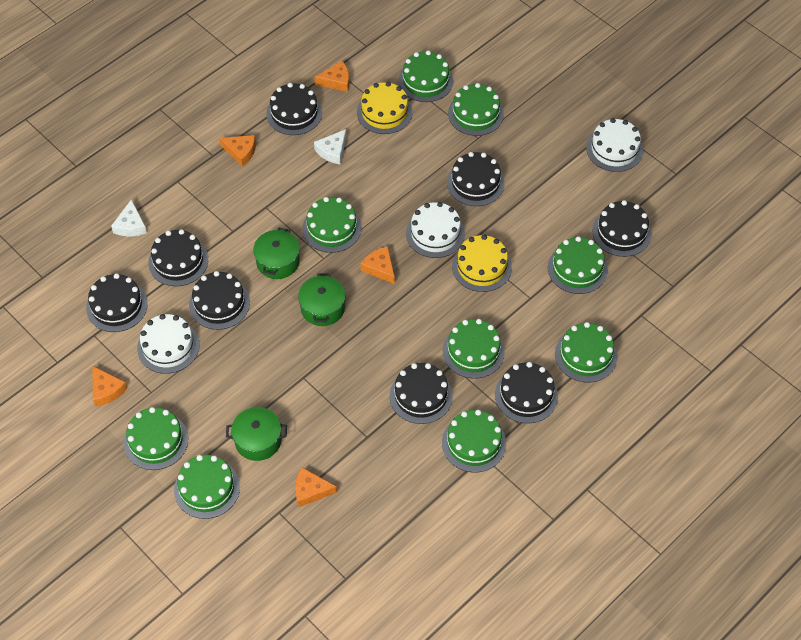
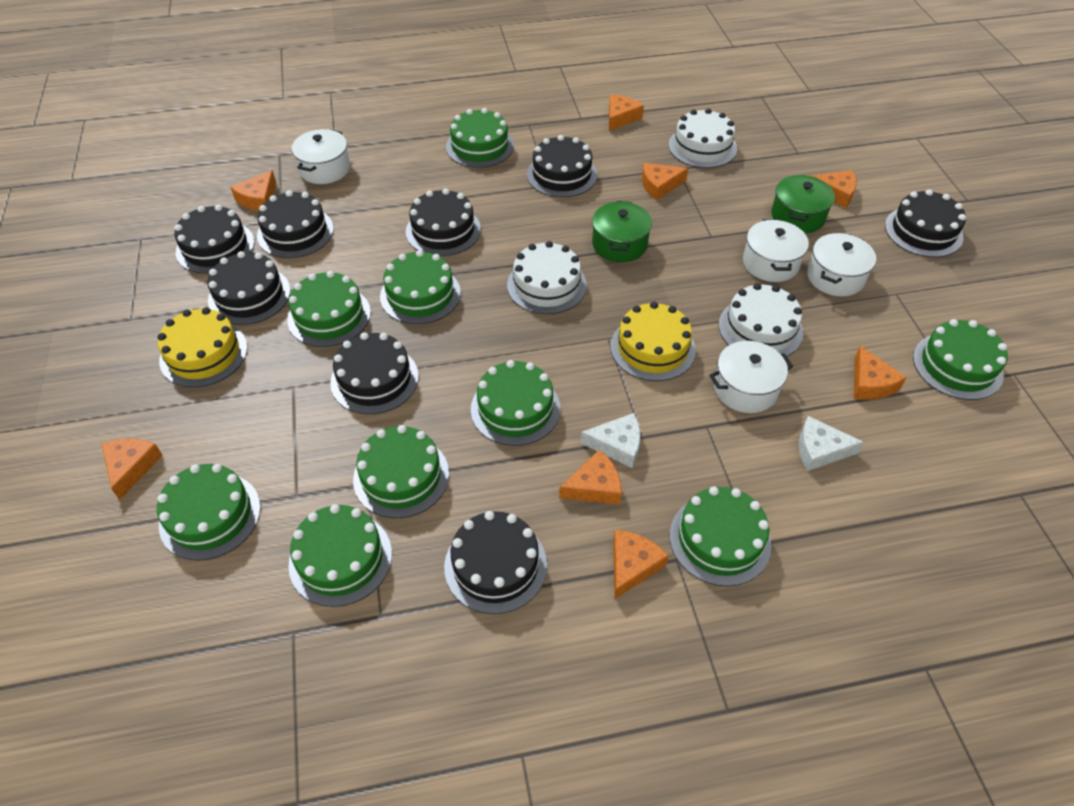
green pot: [226,407,287,461] [253,228,300,279] [298,273,345,326] = 3 -> [592,201,652,262] [771,175,835,233] = 2
orange cheese: [92,366,127,406] [219,135,256,167] [295,467,337,507] [314,61,349,92] [361,246,395,284] = 5 -> [101,438,163,500] [231,170,276,211] [559,450,622,504] [609,95,644,131] [613,530,669,599] [642,163,688,200] [811,170,857,208] [854,345,907,400] = 8
white pot: none = 0 -> [292,129,350,184] [709,341,793,413] [743,219,809,282] [807,233,876,296] = 4

